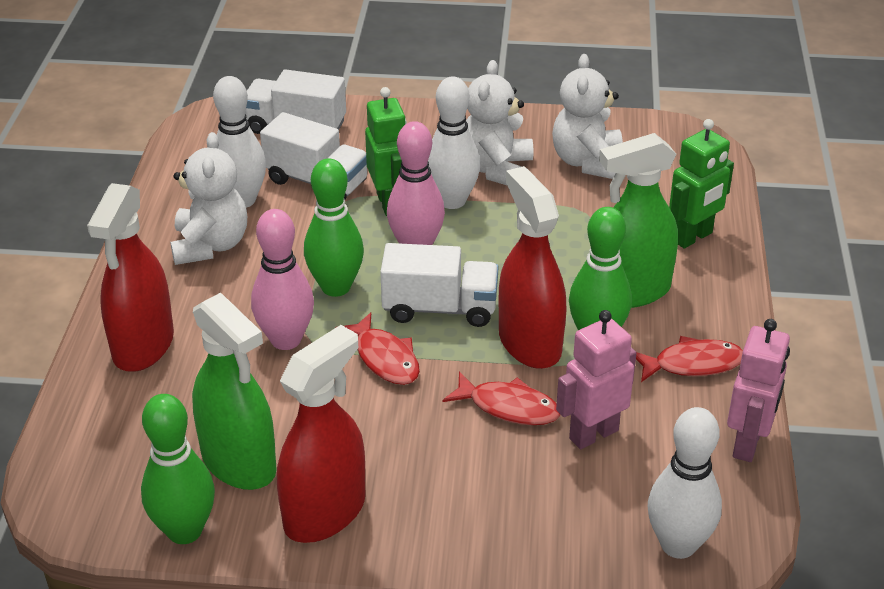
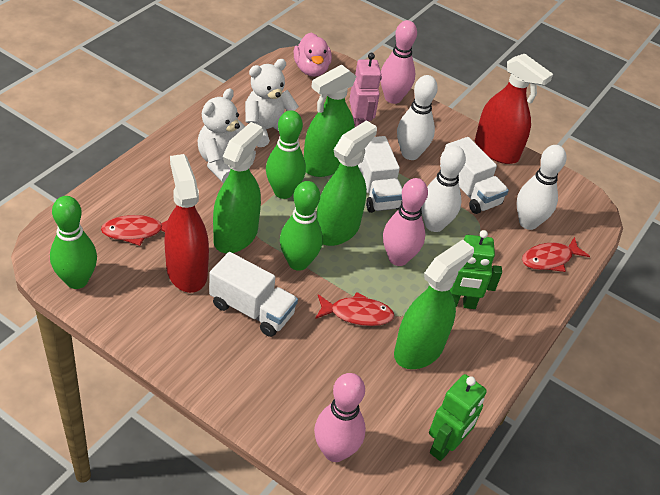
green spray bottle: [192,293,277,490] [599,133,678,308] = 2 -> [213,122,263,253] [304,65,357,177] [316,120,377,246] [394,240,474,369] = 4
pink bowling pin: [251,209,314,350] [387,121,445,245] = 2 -> [314,373,366,462] [380,20,417,104] [383,178,428,266] = 3
pink duck: none = 0 -> [294,33,332,77] = 1
pink robot: [556,310,637,449] [727,319,790,462] = 2 -> [349,53,382,127] = 1
red spray bottle: [87,183,174,372] [277,325,365,543] [499,166,566,369] = 3 -> [165,154,209,293] [475,54,553,164] = 2
white teddy bear: [170,132,247,265] [466,60,533,185] [552,54,623,179] = 3 -> [198,88,256,183] [245,59,299,147] = 2

